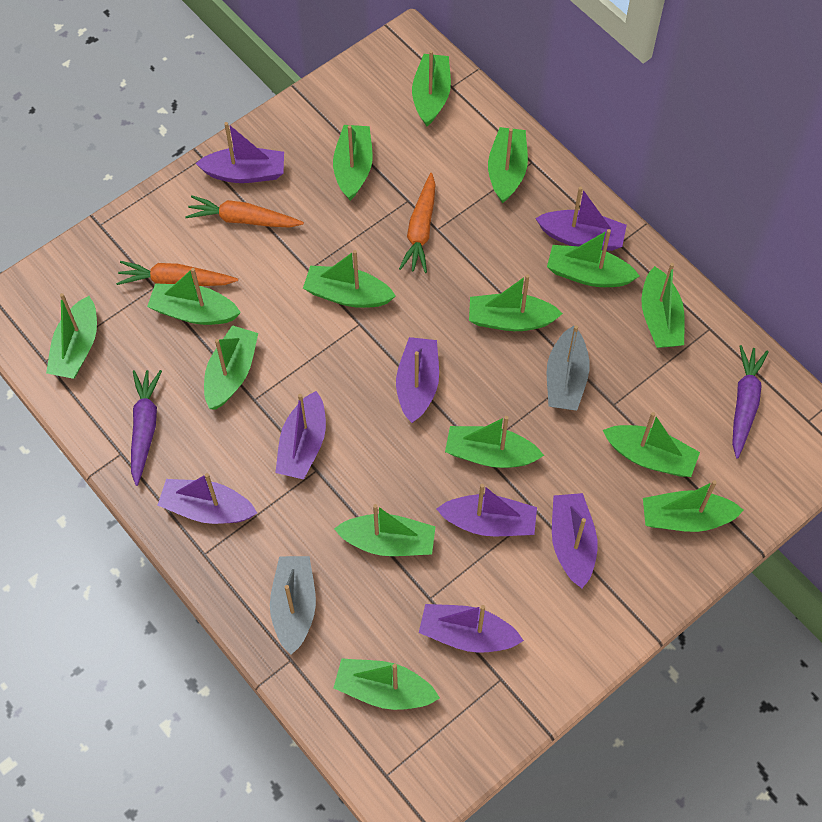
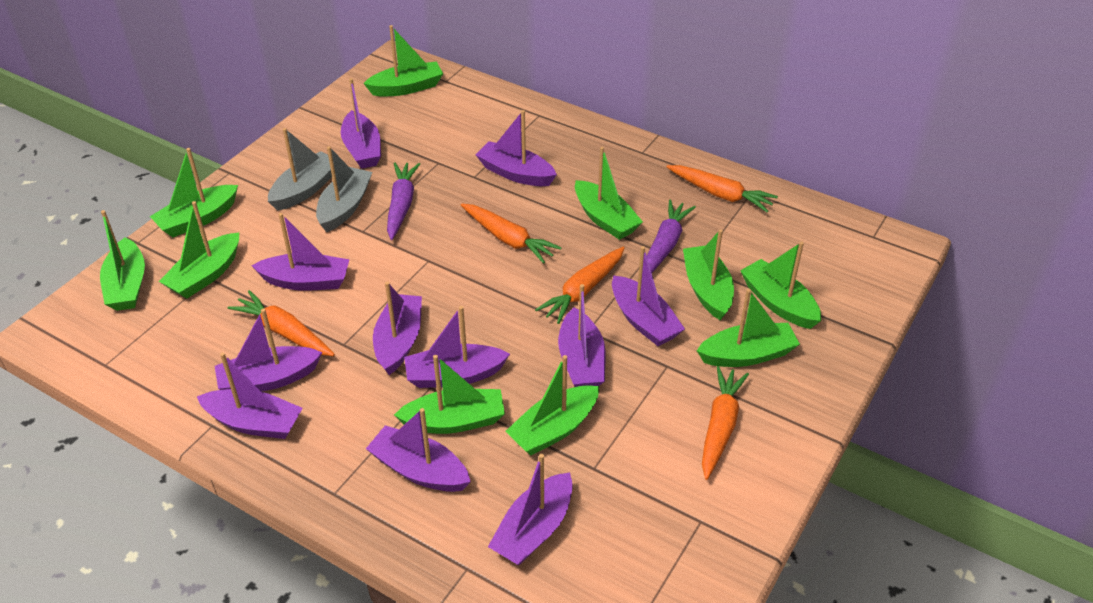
green boat: [46,293,97,379] [147,268,241,325] [204,325,258,410] [303,250,396,308] [333,125,373,200] [334,504,436,556] [334,658,440,710] [412,50,451,126] [445,416,544,468] [469,274,563,331] [488,127,528,204] [547,229,639,287] [603,412,700,477] [641,263,685,348] [643,480,744,532] = 15 -> [100,210,145,311] [150,148,238,237] [159,201,239,298] [363,25,443,96] [394,355,505,434] [505,355,599,455] [575,147,643,240] [683,229,734,320] [697,289,800,367] [740,242,821,329] = 10
orange carrot: [116,261,238,286] [185,195,304,228] [399,173,436,273] = 3 -> [228,290,335,356] [461,204,562,264] [535,247,625,324] [667,165,778,212] [702,366,749,480] = 5
purple boat: [158,473,257,524] [195,122,284,183] [275,391,326,479] [396,337,439,423] [419,604,524,653] [437,484,537,536] [535,186,627,251] [552,493,598,588] = 8 -> [197,352,303,439] [215,309,322,392] [251,213,350,291] [341,78,381,169] [366,408,471,492] [373,282,422,375] [404,306,510,388] [476,110,557,186] [488,454,573,565] [558,284,606,387] [612,246,685,346] = 11

